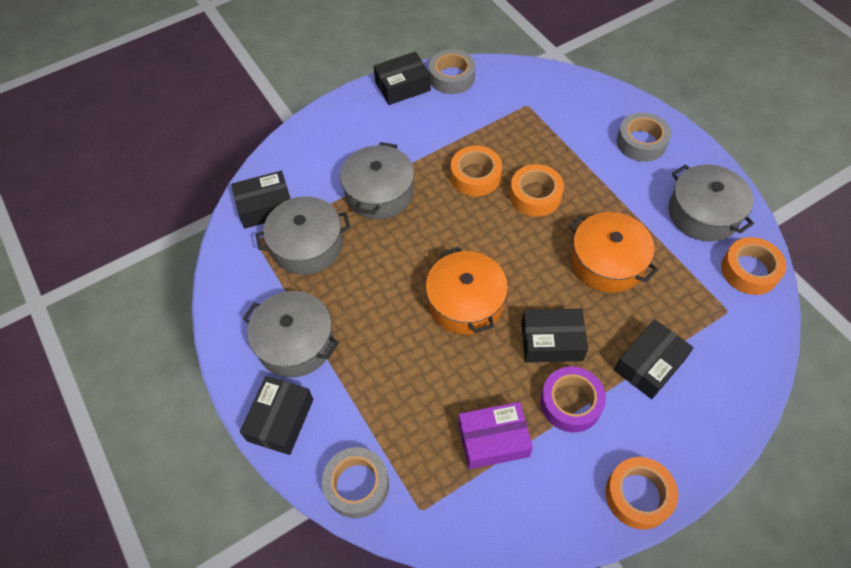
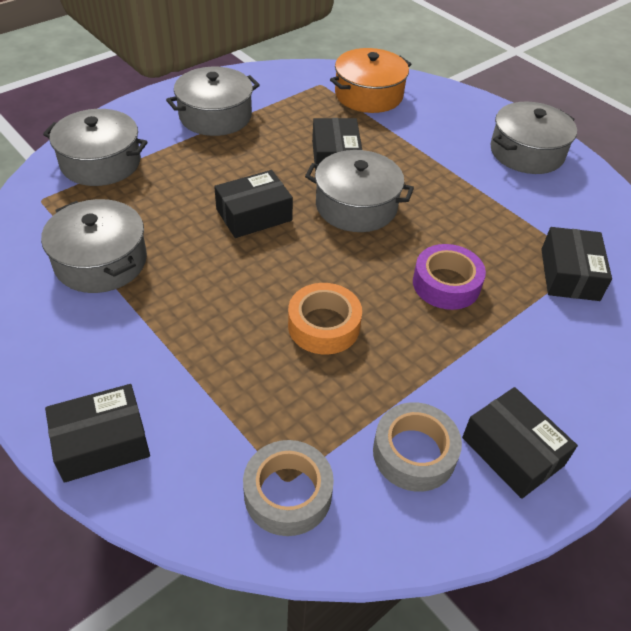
grey pot: [243,291,339,377] [255,196,350,275] [340,142,414,220] [669,164,754,242] = 4 -> [41,199,147,293] [43,109,147,186] [166,67,260,136] [305,150,414,232] [490,102,577,174] = 5
grey tape: [322,447,389,518] [429,49,475,94] [617,112,671,162] = 3 -> [243,440,334,536] [373,402,462,492] = 2
orange pot: [426,247,508,335] [569,212,658,293] = 2 -> [330,48,412,113] = 1
orange tape: [451,145,502,196] [510,164,564,217] [605,457,678,530] [721,237,786,295] = 4 -> [288,283,362,355] = 1
purple box: [458,402,533,469] = 1 -> none = 0

